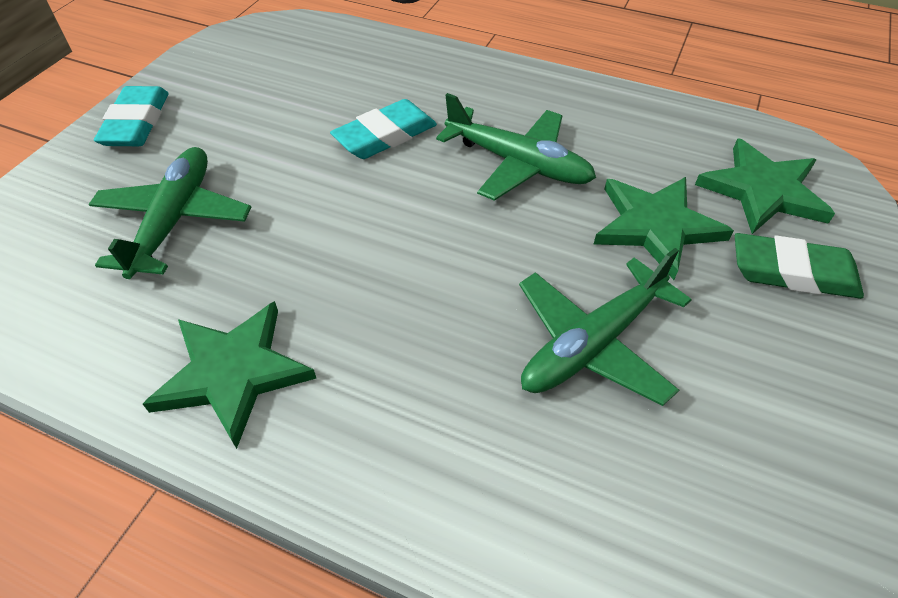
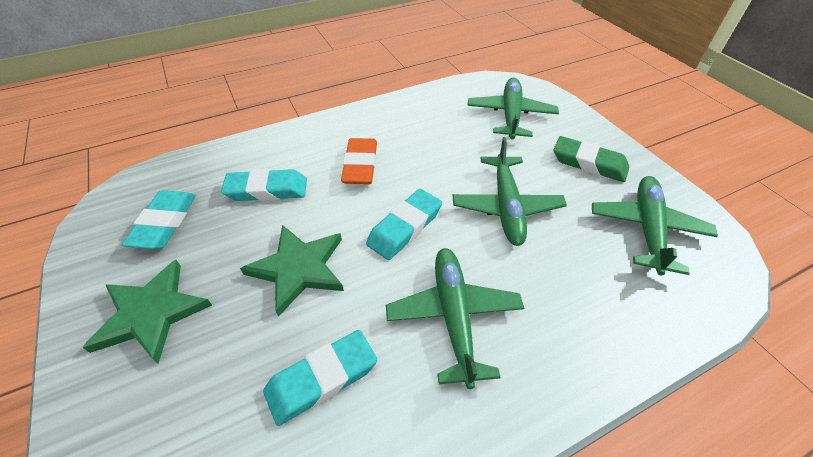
green plane: [89,147,251,279] [436,93,596,201] [519,248,692,406] = 3 -> [386,248,524,389] [452,137,567,246] [467,78,559,139] [592,176,718,275] = 4
green star: [143,301,317,449] [594,177,734,280] [695,138,835,234] = 3 -> [82,260,212,364] [240,225,344,317] = 2
orange eraser: none = 0 -> [341,138,377,184] = 1
turquoise eraser: [94,86,169,146] [330,99,437,159] = 2 -> [122,190,196,249] [221,169,307,201] [263,330,377,426] [366,189,442,260] = 4

